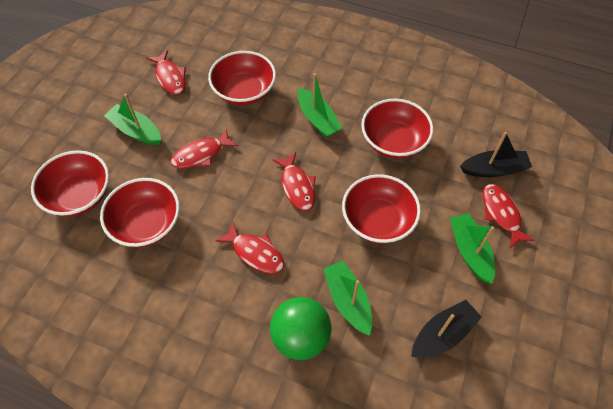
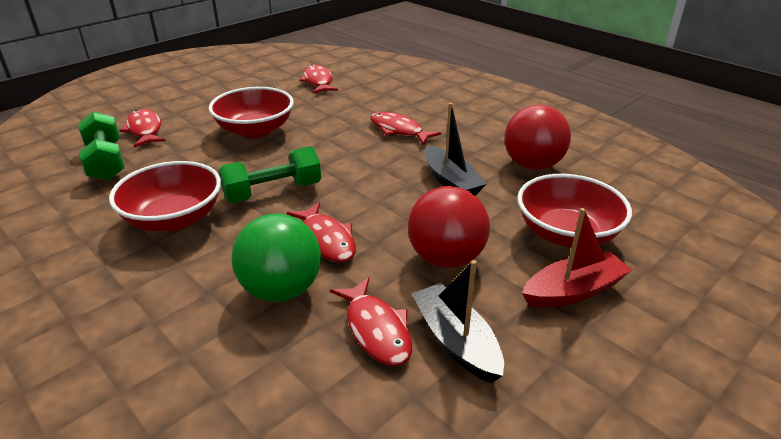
green boat: [104,94,161,145] [297,73,342,137] [323,261,372,336] [450,213,495,284] = 4 -> none = 0
green dumbbell: none = 0 -> [78,111,124,181] [218,146,321,203] = 2
red ball: none = 0 -> [408,186,490,268] [504,105,571,170] = 2
red boat: none = 0 -> [522,208,632,308] = 1
red bowl: [31,150,109,217] [100,178,180,247] [208,51,276,105] [342,174,421,243] [361,99,433,158] = 5 -> [109,161,221,231] [209,87,294,138] [517,174,632,248] = 3

